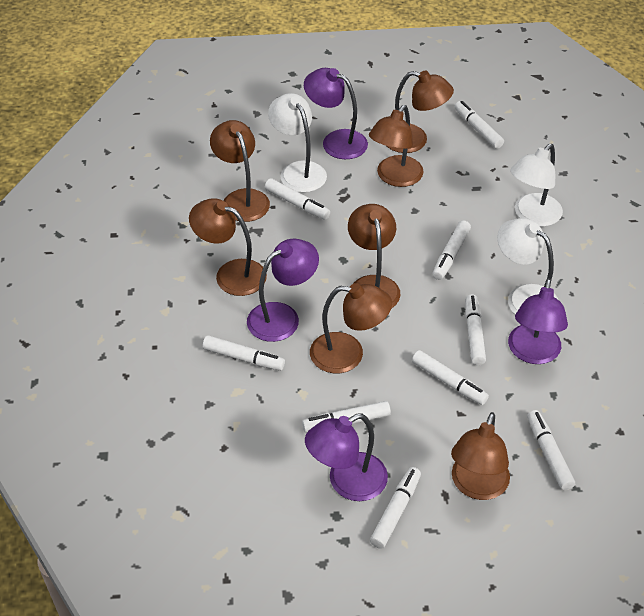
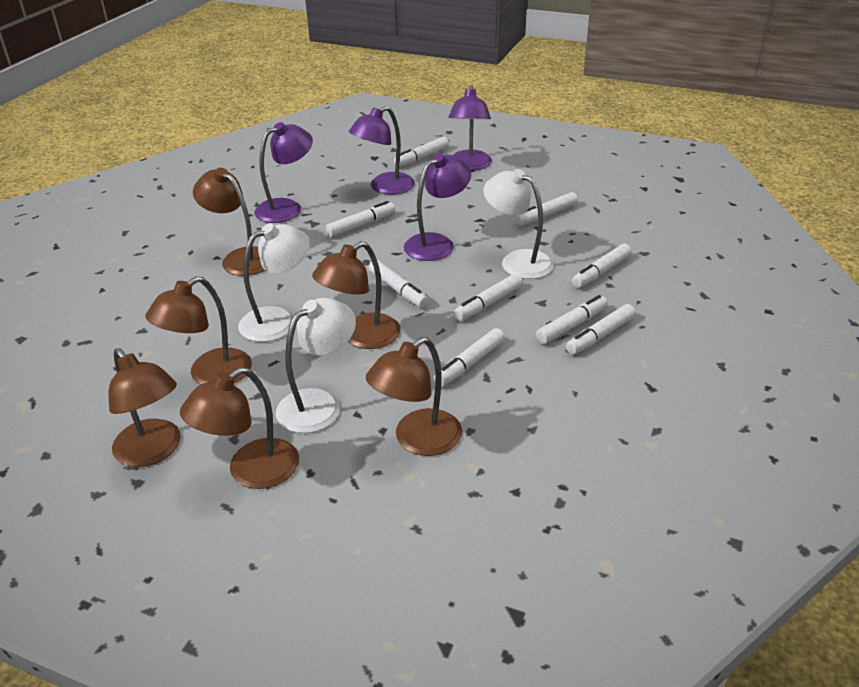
brown lamp: [189,198,267,296] [210,120,270,222] [310,283,392,373] [348,204,401,309] [369,105,423,187] [387,70,454,153] [451,412,510,500] = 7 -> [109,348,181,467] [146,276,252,384] [180,367,299,489] [193,168,265,276] [312,241,401,349] [366,337,462,456] = 6

